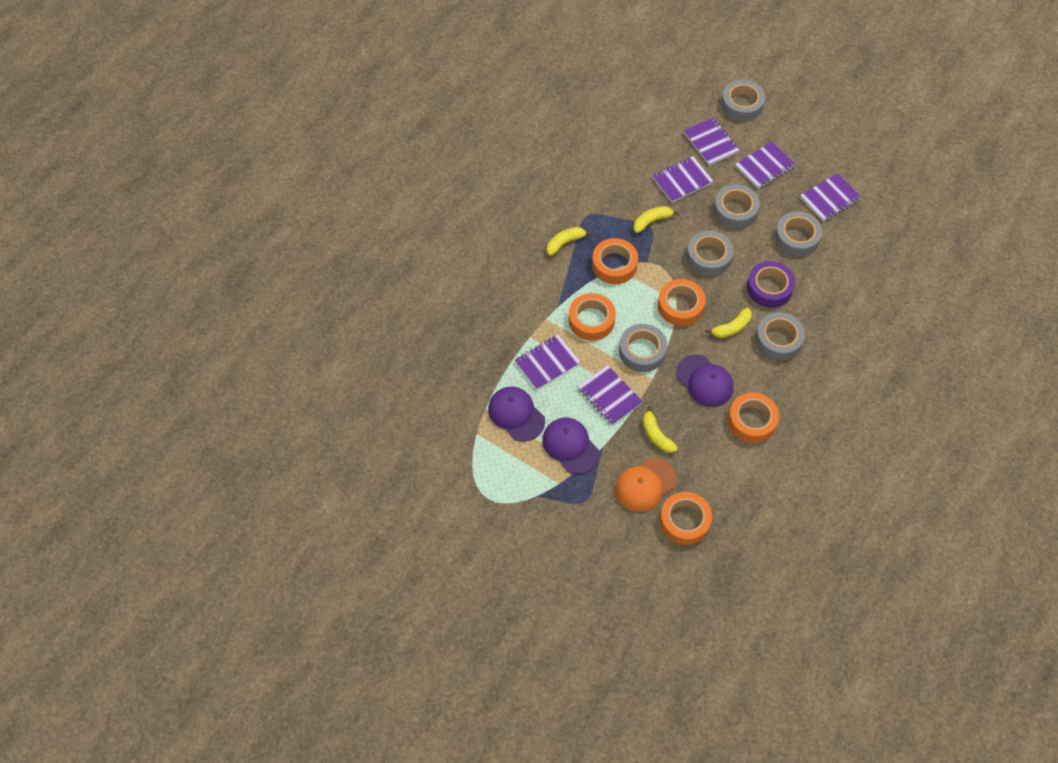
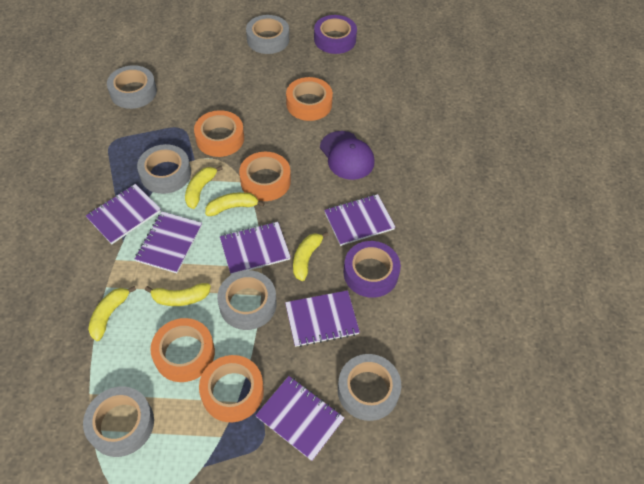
orange cap: [615,458,677,512] = 1 -> none = 0
purple cap: [488,387,545,442] [542,418,600,474] [676,355,734,407] = 3 -> [320,131,375,180] = 1
purple tape: [747,261,795,308] = 1 -> [314,15,357,54] [344,241,401,298] = 2
yellow banana: [547,227,592,256] [633,206,679,233] [643,406,678,453] [706,308,752,338] = 4 -> [88,286,136,341] [145,283,211,306] [185,166,223,209] [205,192,265,216] [293,232,329,281] = 5

